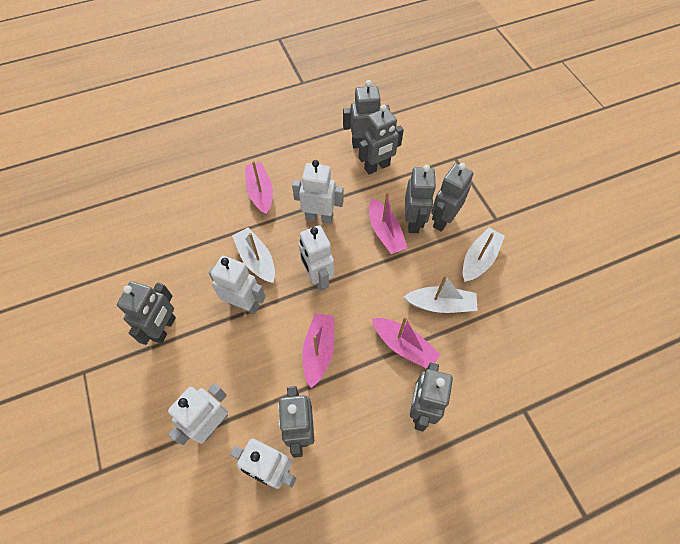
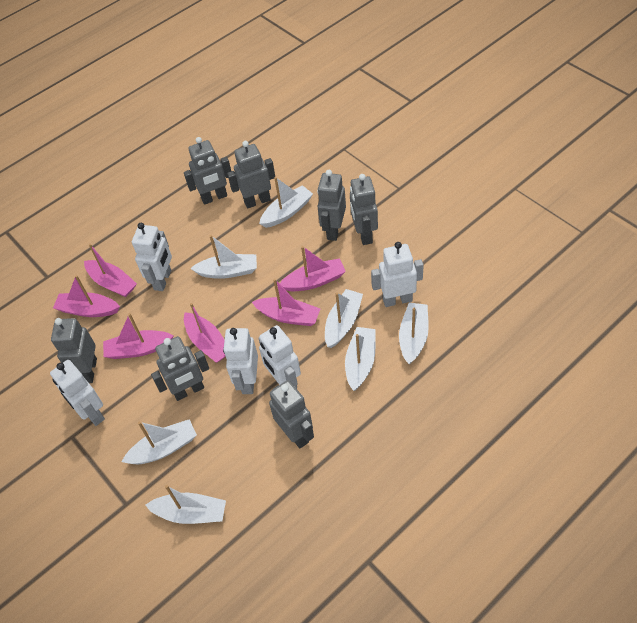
pink boat: [245,161,273,215] [302,313,334,388] [369,192,408,254] [372,316,441,369] = 4 -> [53,275,120,317] [84,244,137,297] [103,313,173,359] [184,303,226,363] [252,279,320,326] [280,246,346,291] = 6
white boat: [232,228,275,283] [404,275,478,313] [463,227,505,282] = 3 -> [121,419,197,464] [145,485,226,524] [190,235,257,279] [259,177,313,228] [325,289,363,348] [345,327,375,391] [399,303,429,364] = 7

